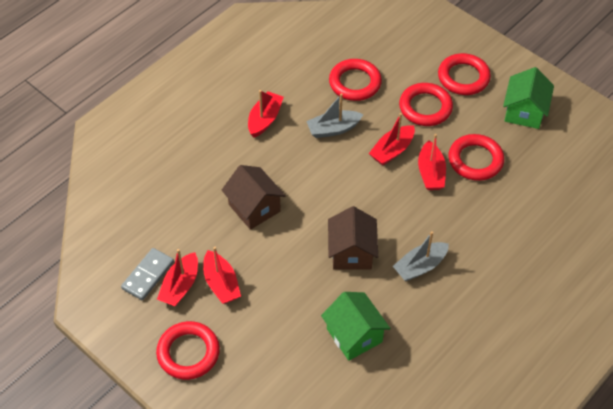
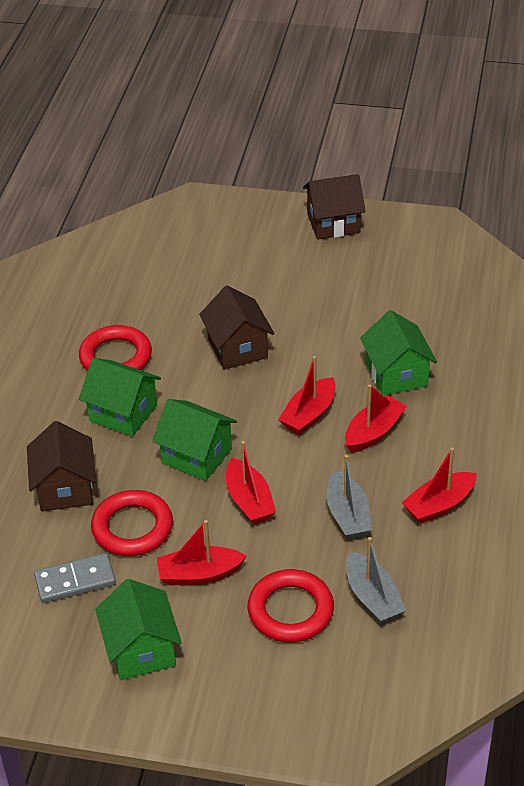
brown house: [222,165,286,230] [328,206,378,269] = 2 -> [27,421,96,511] [199,286,274,370] [303,174,366,240] = 3
green house: [321,292,390,361] [503,67,554,129] = 2 -> [79,358,161,437] [95,579,182,680] [152,399,237,481] [360,310,437,396] = 4
red ring: [156,321,220,380] [329,59,382,101] [399,83,453,126] [438,53,491,95] [449,134,504,181] = 5 -> [79,325,152,372] [91,490,173,556] [247,569,334,642] = 3

